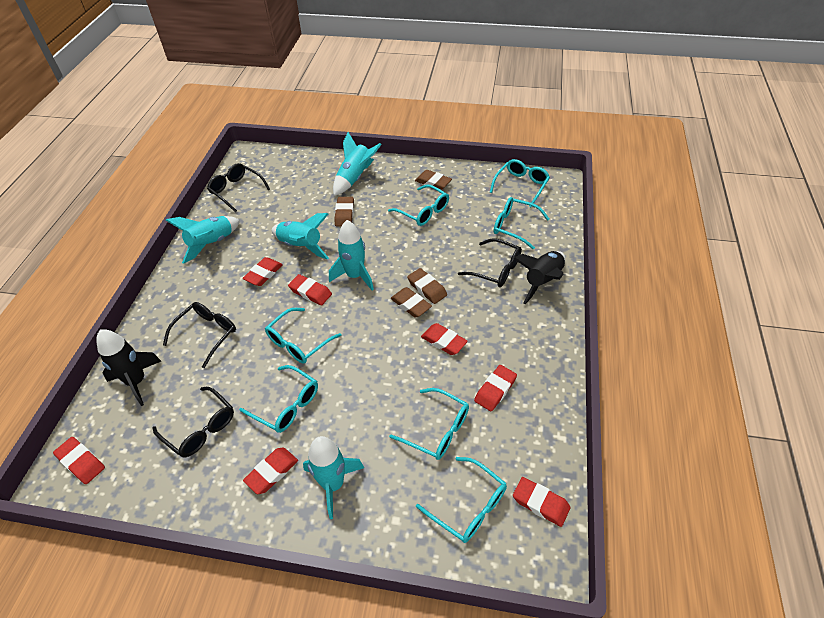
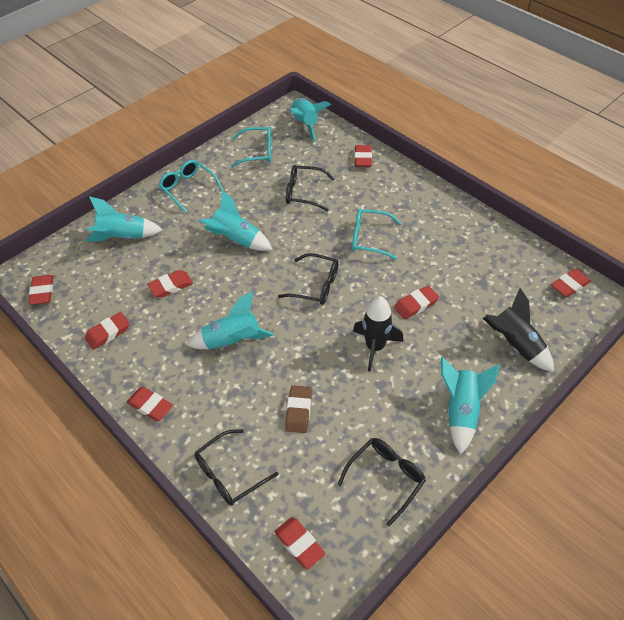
brown eraser: [334,197,354,226] [391,287,432,318] [407,268,447,304] [415,170,452,190] = 4 -> [285,385,312,433] = 1
red eraser: [53,437,105,484] [243,257,283,286] [243,448,298,494] [288,274,332,305] [421,323,468,355] [474,365,517,411] [513,477,570,527] = 7 -> [29,275,53,305] [85,312,130,350] [127,387,173,421] [147,270,193,298] [275,517,325,570] [354,145,372,167] [394,285,439,320] [551,268,591,298] = 8
turquoise glasses: [239,365,318,433] [265,308,342,364] [388,185,449,226] [389,388,469,460] [416,457,507,543] [490,159,550,207] [494,197,549,249] = 7 -> [159,160,223,213] [231,126,271,168] [352,209,402,260] = 3

